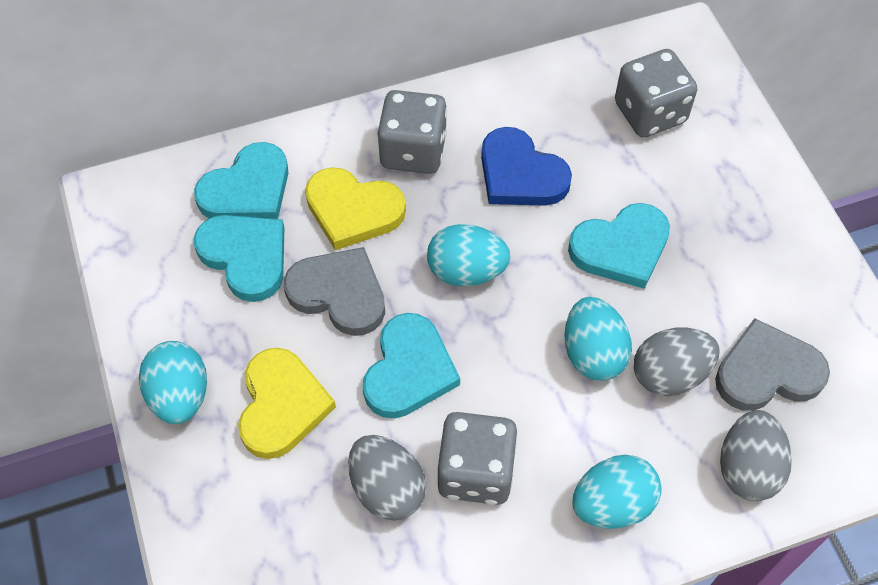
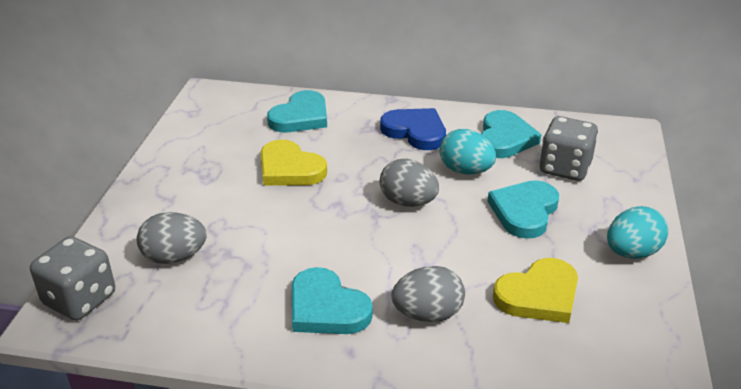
grey dice: [377,90,447,174] [438,412,518,505] [615,49,697,137] = 3 -> [30,236,115,320] [539,116,598,181] = 2
grey heart: [284,247,385,336] [715,318,830,411] = 2 -> none = 0
turquoise egg: [139,341,207,424] [427,224,511,286] [565,297,632,381] [572,455,662,529] = 4 -> [439,129,496,175] [607,206,669,259] = 2

